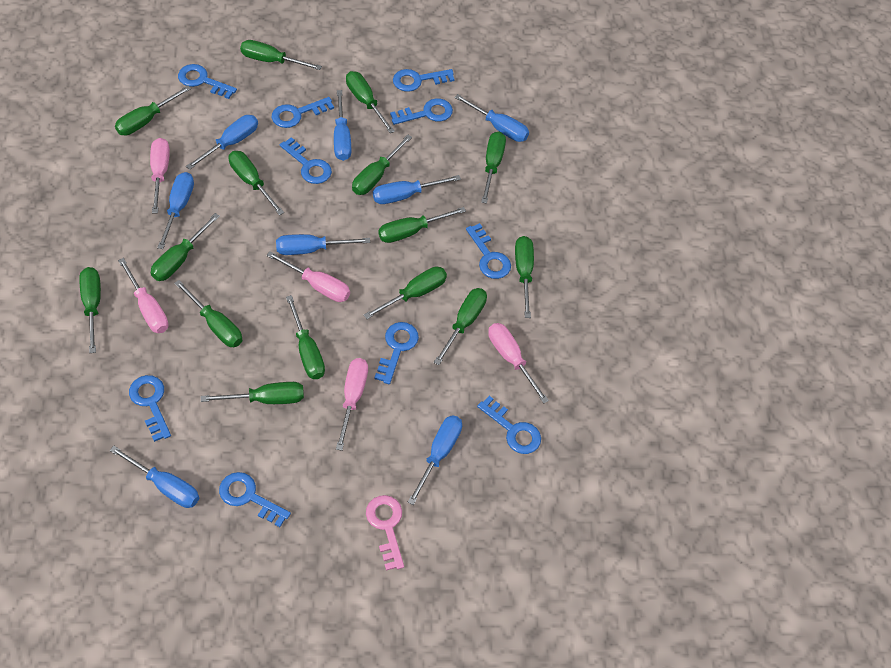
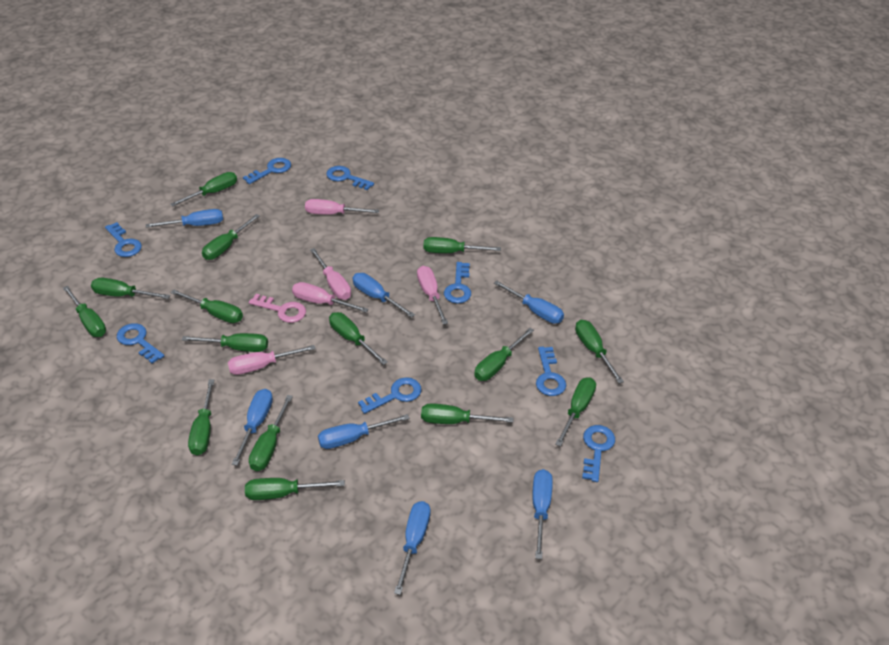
blue key: [129,375,171,442] [178,64,237,99] [219,472,291,527] [271,97,334,128] [280,137,332,184] [374,322,419,384] [390,98,453,125] [393,69,455,92] [466,223,511,279] [477,396,541,454] = 10 -> [105,222,142,257] [117,323,164,364] [243,158,291,184] [326,166,374,190] [358,377,422,414] [444,262,471,304] [536,347,566,396] [582,425,615,482] = 8
blue screwdriver: [109,446,199,508] [157,172,194,249] [186,115,258,170] [276,234,370,255] [334,90,351,161] [373,175,461,204] [407,415,462,505] [454,94,529,142] = 8 -> [146,209,223,228] [232,389,273,466] [318,414,410,449] [353,273,415,318] [394,501,431,595] [494,280,564,324] [533,469,553,559] = 7

